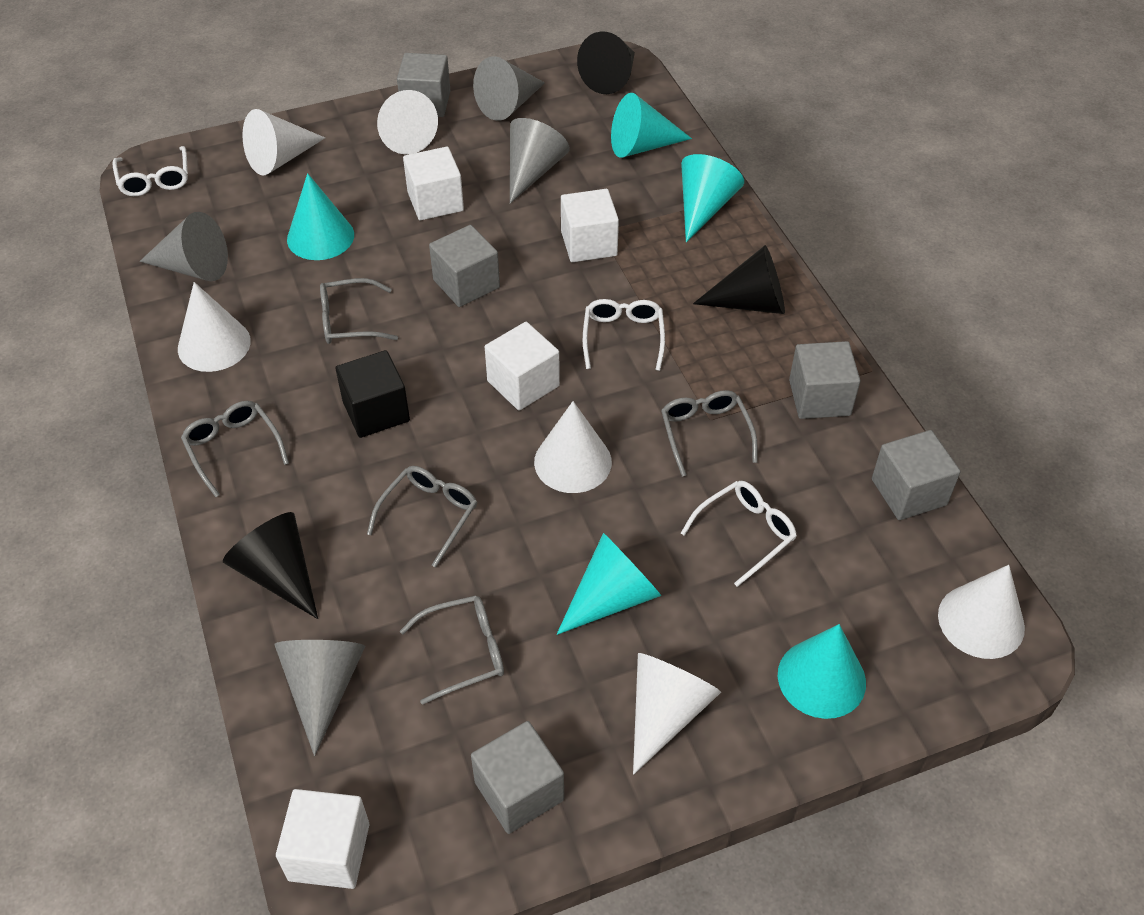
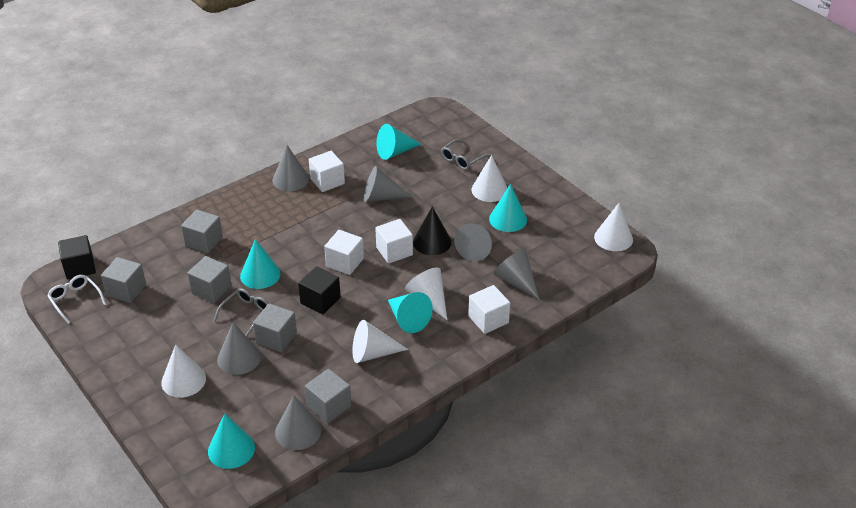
black cone: [223,512,318,619] [577,31,635,94] [693,245,785,314] = 3 -> [413,206,452,255] = 1
black cube: [335,350,410,438] = 1 -> [58,235,96,279] [298,266,341,314] = 2
grey cone: [140,212,228,281] [275,640,365,756] [473,56,545,121] [510,118,570,203] = 4 -> [217,322,261,375] [273,145,309,191] [275,395,321,450] [364,166,412,202] [454,223,492,261] [493,249,540,300] = 6
grey glasses: [181,401,289,497] [320,278,398,344] [367,466,477,568] [400,596,504,705] [661,390,758,477] = 5 -> [214,288,269,336] [441,139,491,170] = 2
white cone: [178,282,251,372] [243,109,325,175] [377,90,438,155] [534,401,612,493] [633,653,721,775] [938,565,1025,659] = 6 -> [161,344,206,398] [352,320,409,363] [405,267,447,320] [471,155,507,202] [594,203,633,251] = 5
white glasses: [113,146,188,196] [583,299,665,371] [681,481,797,587] = 3 -> [47,275,106,324] = 1

